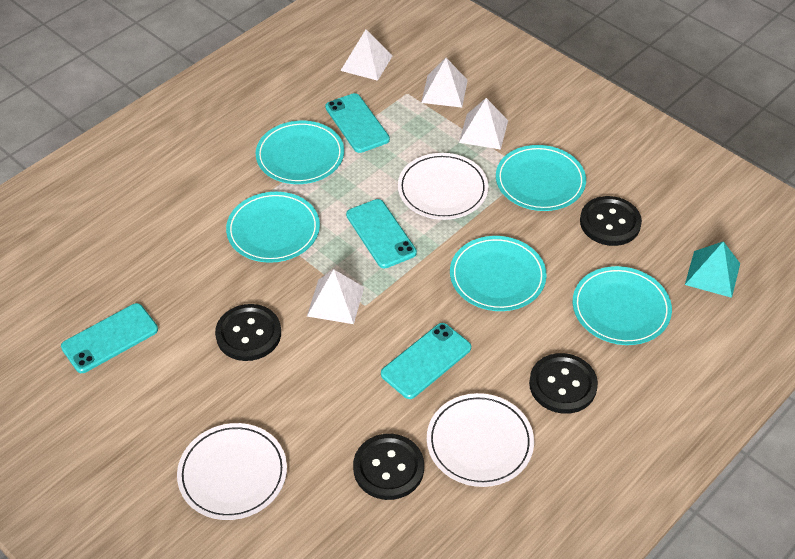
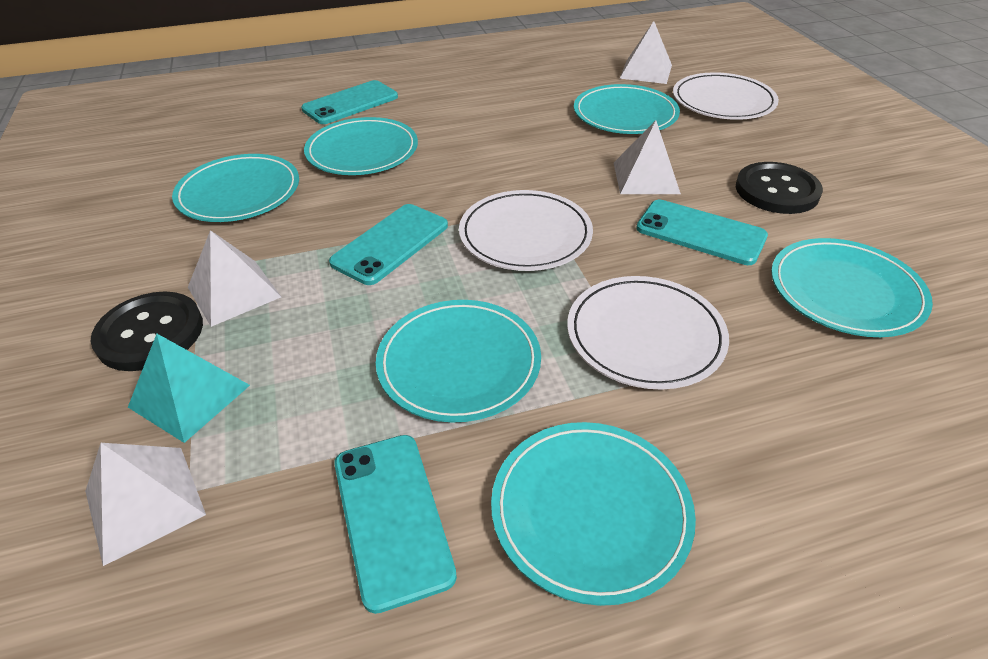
black button: [215,304,281,361] [353,434,424,500] [529,353,598,414] [580,196,642,246] = 4 -> [91,291,203,371] [736,162,823,214] = 2
turquoise plate: [226,192,320,263] [256,121,344,184] [450,236,547,311] [496,145,586,211] [573,266,672,345] = 5 -> [172,154,299,222] [304,117,418,175] [376,300,541,422] [491,422,696,606] [574,84,680,134] [771,238,933,337] = 6

